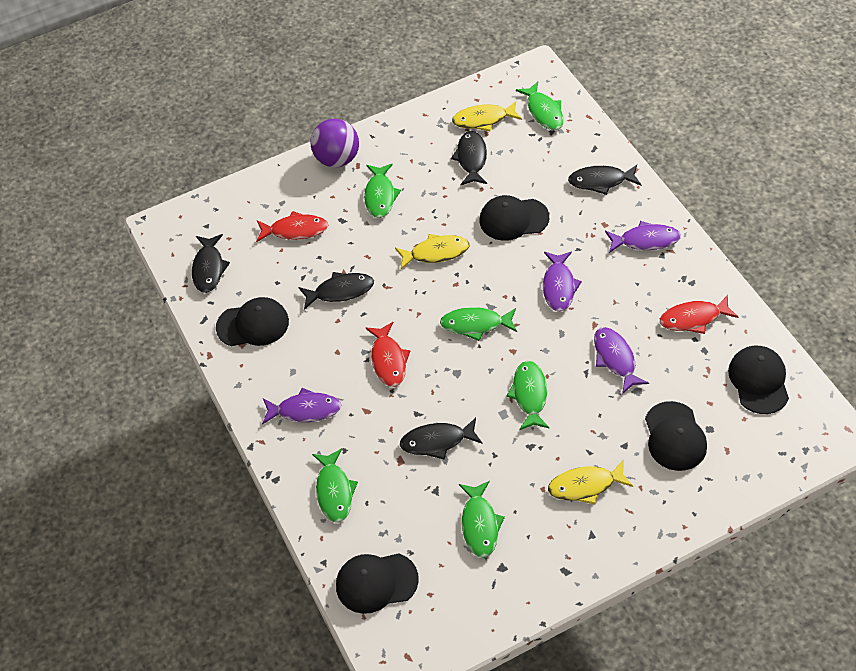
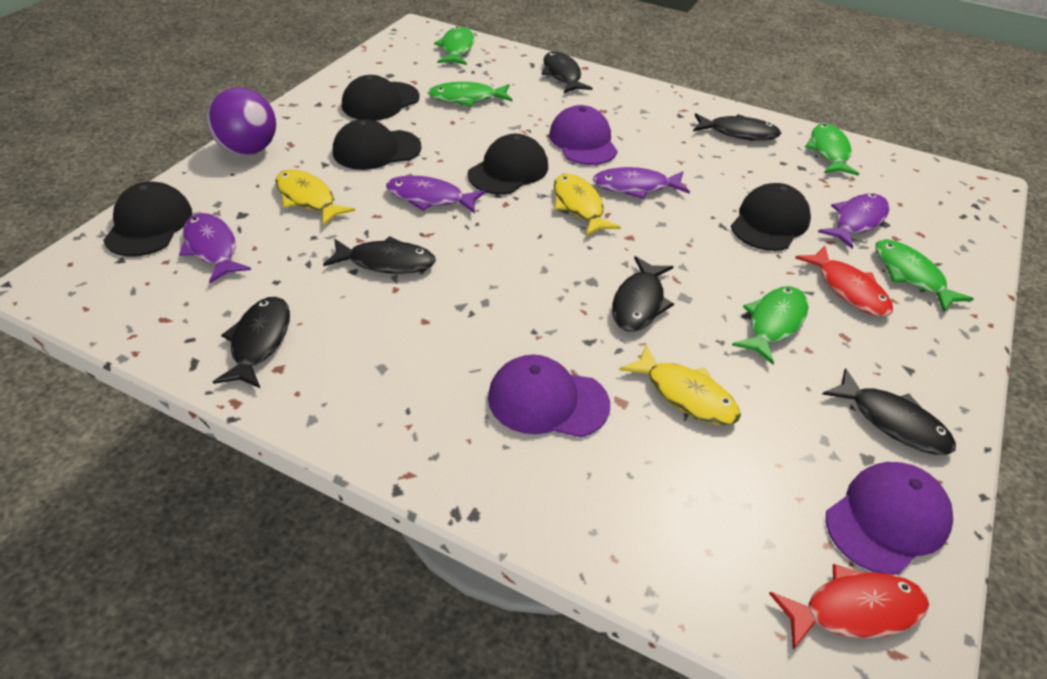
black fish: [192,234,230,293] [299,272,374,310] [400,418,482,460] [451,131,487,185] [568,165,641,195] = 5 -> [213,297,290,388] [323,236,436,274] [542,51,593,93] [612,256,674,332] [693,113,781,140] [822,368,956,455] = 6
green fish: [312,448,358,523] [364,164,401,218] [440,307,517,341] [459,481,505,558] [506,361,550,430] [516,82,564,130] = 6 -> [428,82,512,107] [434,26,474,65] [732,286,808,364] [805,123,859,176] [875,239,974,312] = 5
purple cap: none = 0 -> [488,354,610,437] [549,105,618,165] [826,462,953,575] = 3
red fish: [256,211,328,242] [365,322,410,387] [660,295,738,334] = 3 -> [769,564,929,650] [795,246,893,317] = 2

